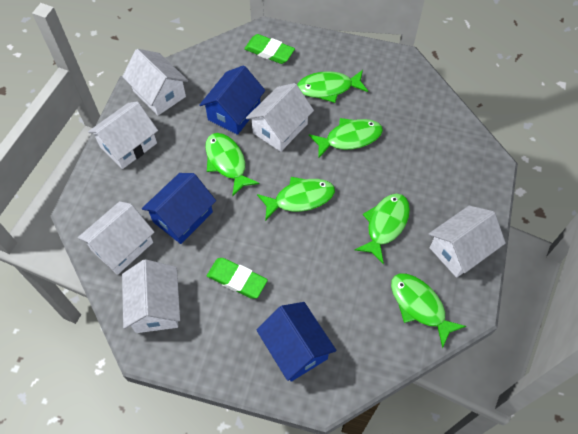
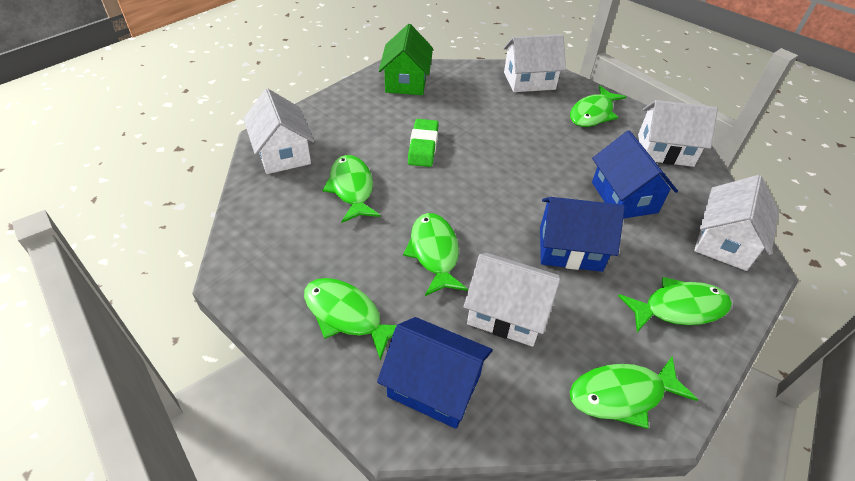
green eraser: [207,258,268,299] [244,34,295,64] = 2 -> [408,119,439,167] = 1
green house: none = 0 -> [379,24,433,95] = 1
white house: [78,201,154,275] [88,101,158,169] [122,49,188,115] [122,259,180,333] [246,83,314,152] [429,205,506,278] = 6 -> [243,89,315,174] [463,253,560,347] [503,34,566,92] [638,100,718,167] [694,175,779,271] = 5

